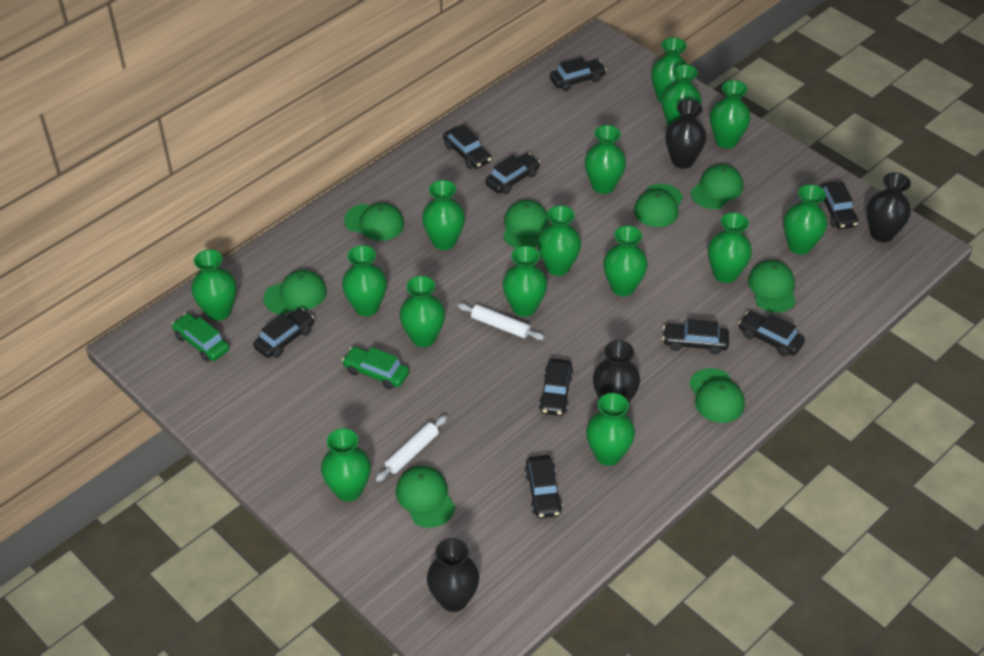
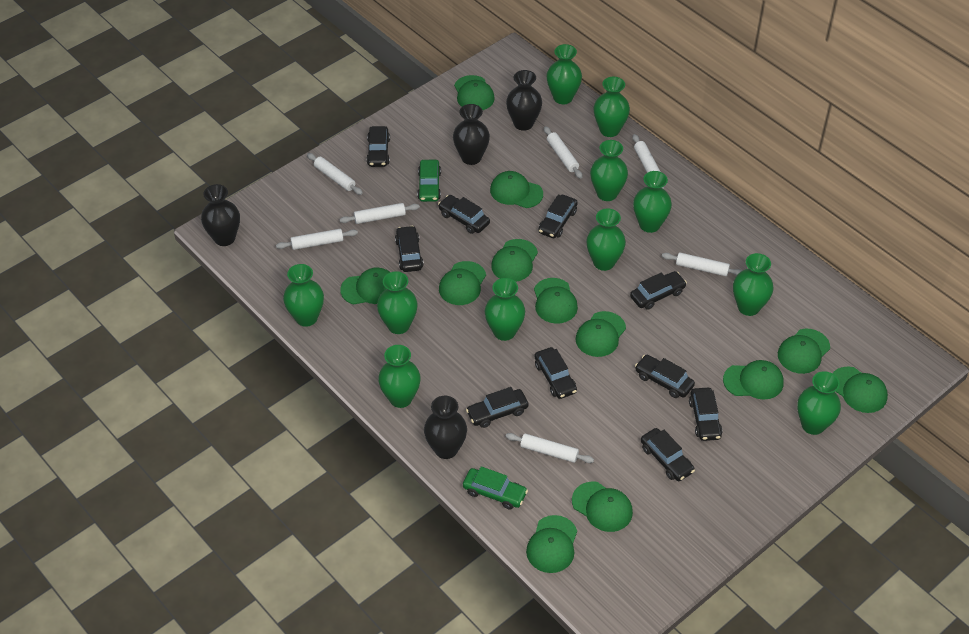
black car: [253,308,314,358] [443,125,492,169] [485,153,540,194] [525,455,562,518] [539,359,573,416] [550,57,606,91] [662,319,729,355] [739,311,805,357] [819,182,858,229] = 9 -> [366,126,390,167] [395,226,424,272] [438,195,490,234] [466,387,529,428] [535,347,577,399] [538,194,578,238] [630,271,687,310] [635,355,695,398] [641,428,695,481] [689,388,723,441] = 10
green cap: [263,270,327,315] [344,203,404,241] [396,466,455,528] [503,200,549,248] [634,184,683,227] [689,368,745,423] [691,164,743,209] [748,260,796,313] = 8 -> [340,267,390,305] [439,261,486,305] [454,75,495,110] [490,171,543,208] [491,239,538,282] [526,515,577,573] [534,278,578,324] [572,481,633,532] [576,311,626,357] [723,360,784,400] [778,329,830,374] [832,366,888,413] = 12
green vase: [191,249,237,321] [321,428,371,501] [342,245,387,316] [400,276,445,347] [422,180,465,250] [503,246,547,317] [538,205,581,276] [585,125,626,194] [586,393,635,466] [603,225,648,296] [651,37,688,103] [662,64,702,127] [708,212,752,283] [710,80,751,149] [784,184,827,255] = 15 -> [283,264,324,327] [377,271,418,334] [378,345,421,408] [485,278,525,341] [547,44,582,104] [586,208,626,271] [590,140,628,201] [593,77,630,137] [633,171,672,233] [733,253,774,316] [797,371,841,435] = 11
white rolling pin: [375,415,447,482] [457,303,544,340] = 2 -> [276,229,358,250] [307,153,363,195] [339,203,420,224] [505,433,594,463] [544,126,582,179] [633,134,664,189] [662,252,742,276] = 7

